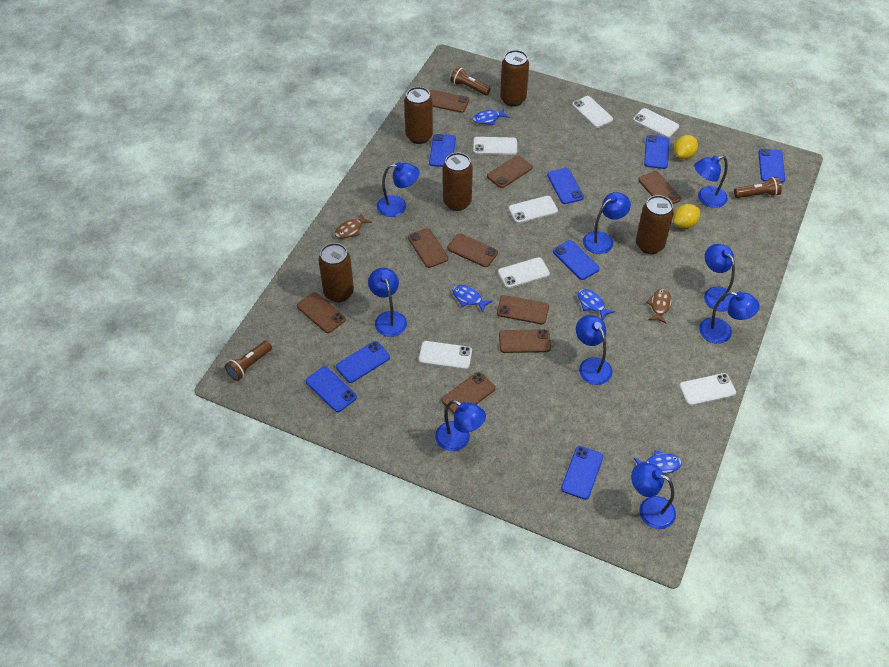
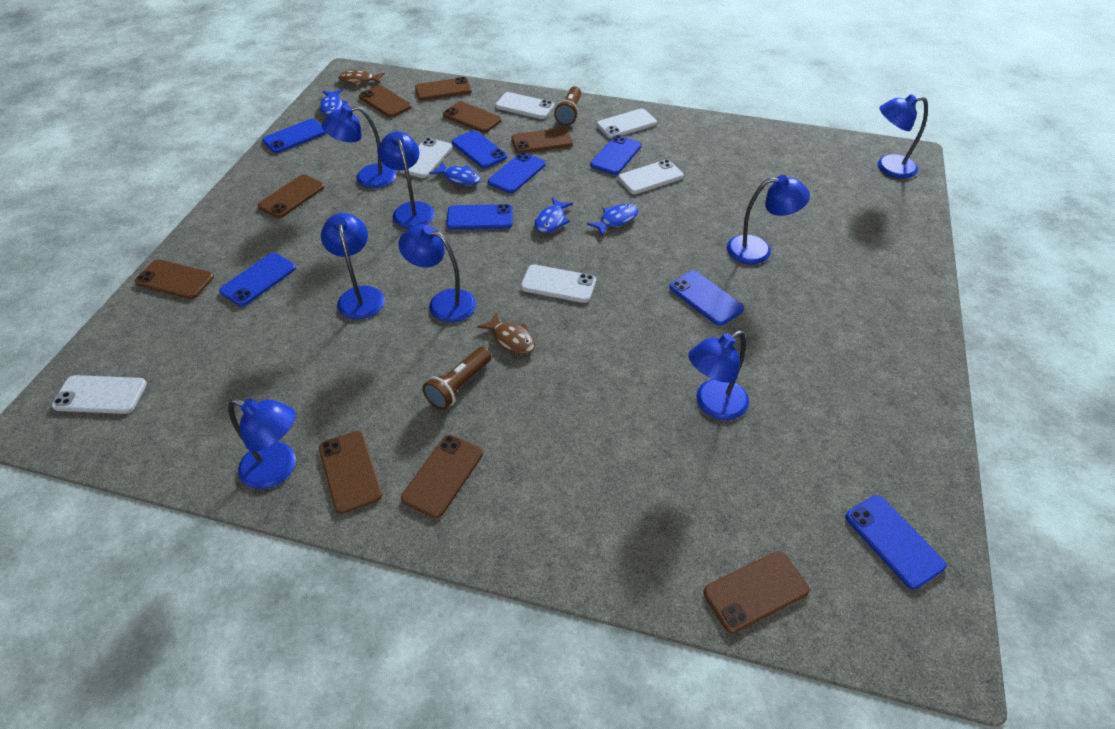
blue lamp: [368,268,407,337] [377,162,419,217] [435,400,486,451] [576,315,612,385] [583,192,631,254] [631,463,676,529] [694,156,728,208] [699,291,760,344] [704,244,735,312] = 9 -> [228,398,296,489] [321,213,385,319] [322,105,396,188] [378,131,435,229] [398,224,476,323] [688,331,749,420] [727,175,810,264] [878,94,928,179] = 8
brown can: [318,243,354,302] [404,87,433,144] [443,152,473,211] [500,50,529,107] [636,195,674,254] = 5 -> none = 0
brown flashlight: [225,341,272,381] [450,67,491,95] [734,177,782,198] = 3 -> [422,347,491,410] [554,86,581,125] = 2
white phone: [419,341,472,370] [473,137,517,155] [498,257,550,288] [508,196,558,223] [572,96,613,128] [633,108,679,138] [679,373,736,406] = 7 -> [52,375,147,414] [399,138,452,178] [495,92,554,119] [521,264,596,303] [596,109,657,138] [618,159,684,194] = 6
yellow lemon: [673,204,700,229] [674,135,698,159] = 2 -> none = 0

